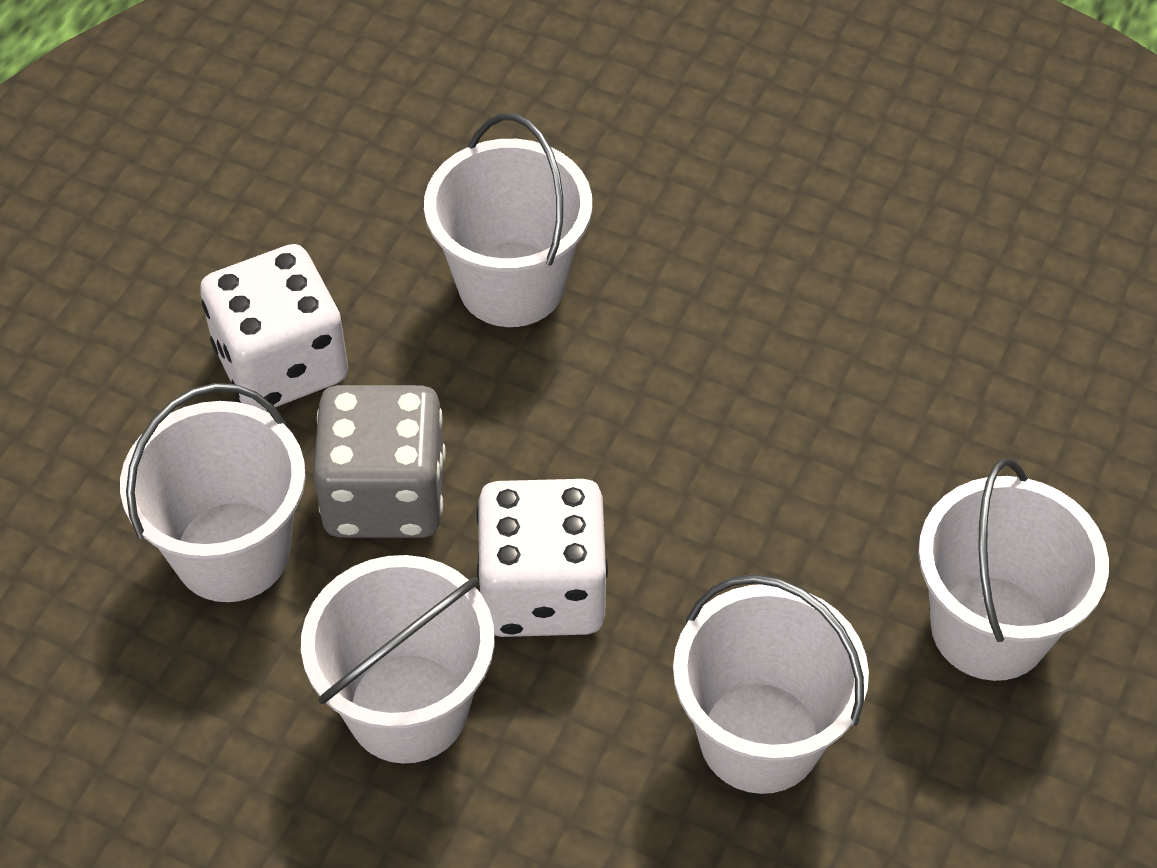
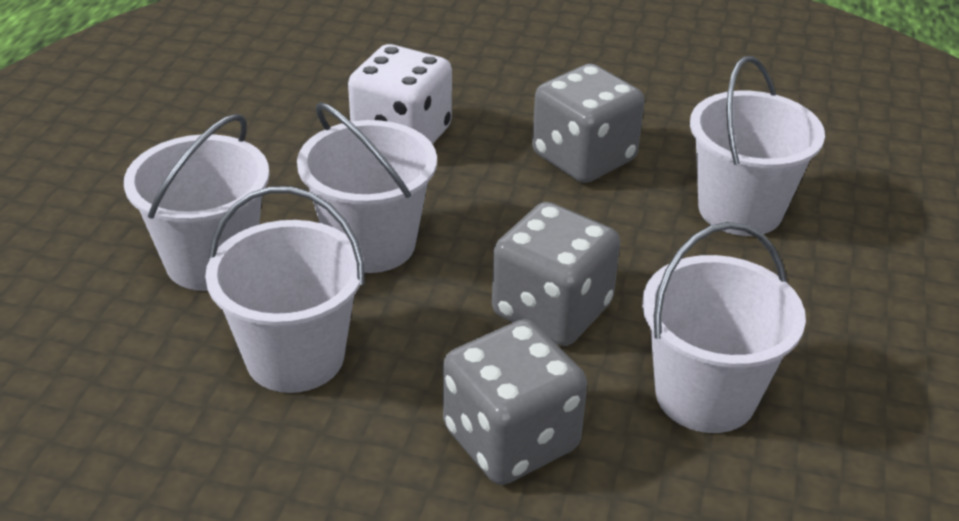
grey dice: [313,385,446,538] = 1 -> [443,319,587,485] [492,202,620,346] [532,64,645,183] = 3
white dice: [200,244,348,411] [476,479,608,637] = 2 -> [348,44,452,144] = 1

